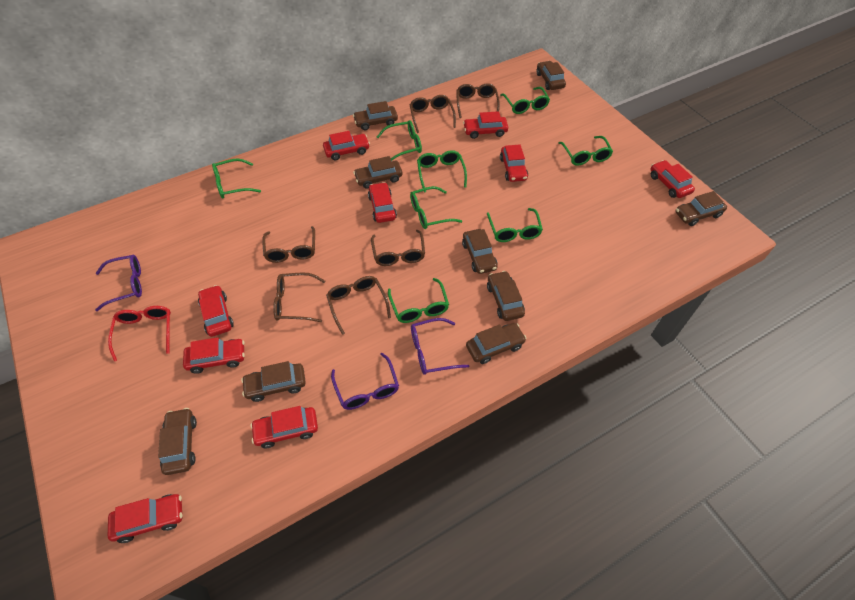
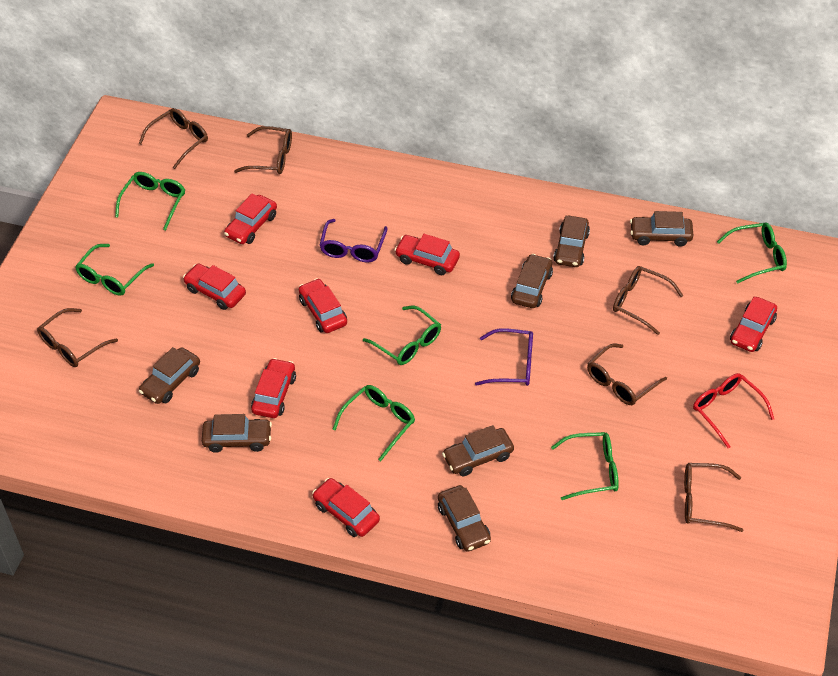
brown car: [158,408,197,475] [241,361,306,402] [353,101,398,130] [353,156,403,189] [462,229,498,274] [466,323,527,364] [487,271,525,321] [537,61,566,90] [675,191,727,226] = 9 -> [139,347,200,404] [202,414,272,453] [438,485,491,552] [442,425,514,476] [511,254,553,308] [553,216,590,267] [630,211,693,247] = 7
green glasses: [212,158,261,199] [377,120,422,160] [388,278,449,323] [410,186,462,229] [417,150,467,192] [487,208,543,242] [500,87,550,114] [558,136,613,166] = 8 -> [75,244,154,296] [115,172,185,231] [333,385,415,461] [363,305,441,365] [551,432,619,500] [717,223,787,284] = 6
purple glasses: [95,255,142,311] [331,353,399,410] [411,318,469,375] = 3 -> [320,219,387,262] [475,328,533,386] = 2
red car: [108,494,183,543] [183,337,245,374] [198,285,234,337] [250,406,318,448] [323,131,370,160] [368,182,397,223] [463,111,508,139] [500,144,528,182] [650,160,695,198] = 9 -> [183,264,246,310] [224,193,277,244] [251,358,296,418] [299,278,347,333] [312,478,380,537] [395,234,460,275] [730,297,777,352] = 7

